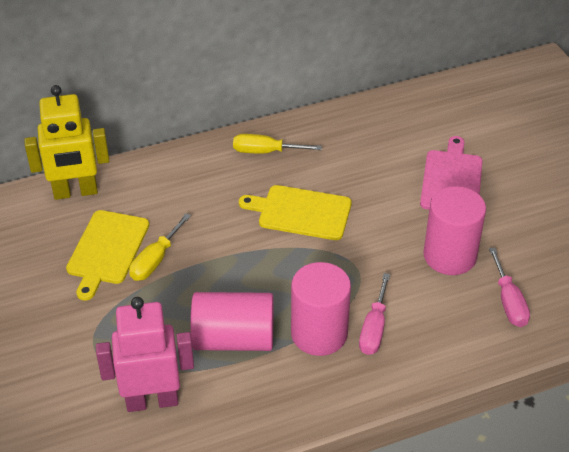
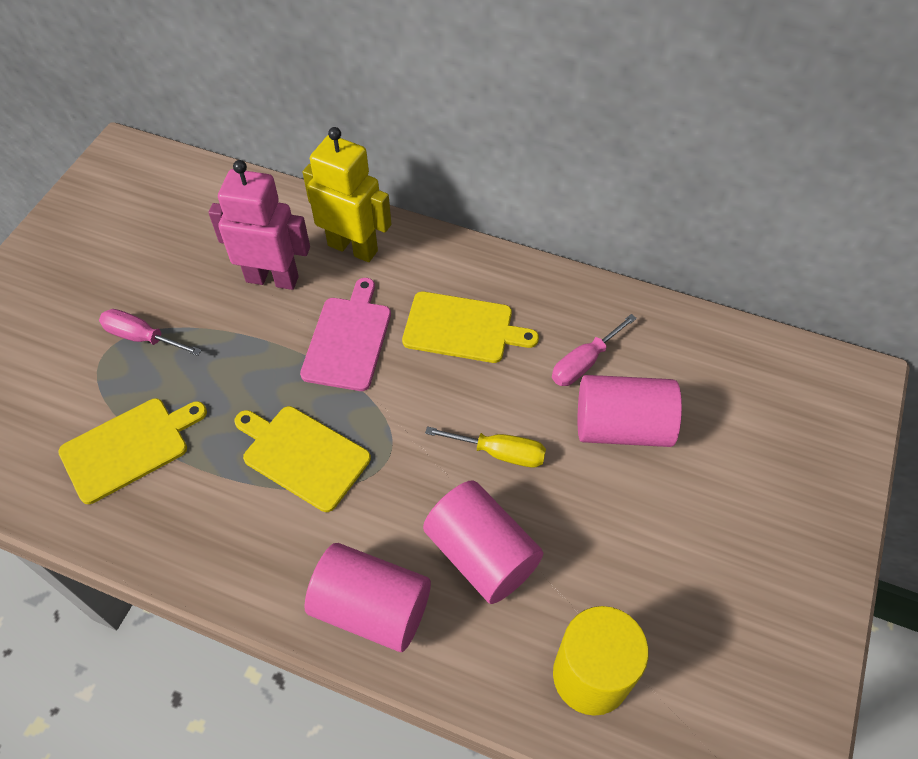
yellow cutting board: [66,210,149,301] [239,185,352,240] = 2 -> [58,398,207,504] [234,406,371,512] [402,292,539,363] = 3
yellow cylinder: none = 0 -> [553,606,649,716] = 1
yellow screwdriver: [129,213,191,281] [233,134,322,153] = 2 -> [425,426,546,468] = 1

